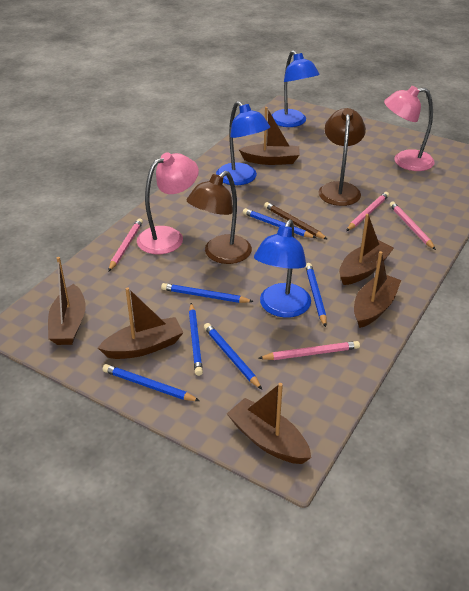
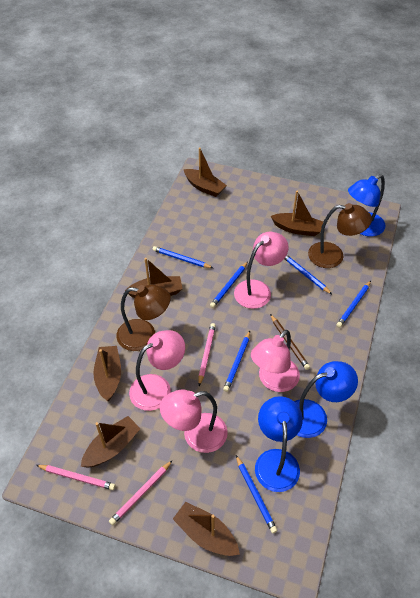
pink lamp: [137,152,199,254] [384,86,435,171] = 2 -> [129,330,185,411] [160,389,228,453] [234,232,289,309] [251,330,300,392] = 4
pink pencil: [108,218,143,272] [258,341,360,360] [346,192,389,231] [390,202,436,250] = 4 -> [36,465,115,490] [109,460,173,525] [199,323,216,386] = 3

